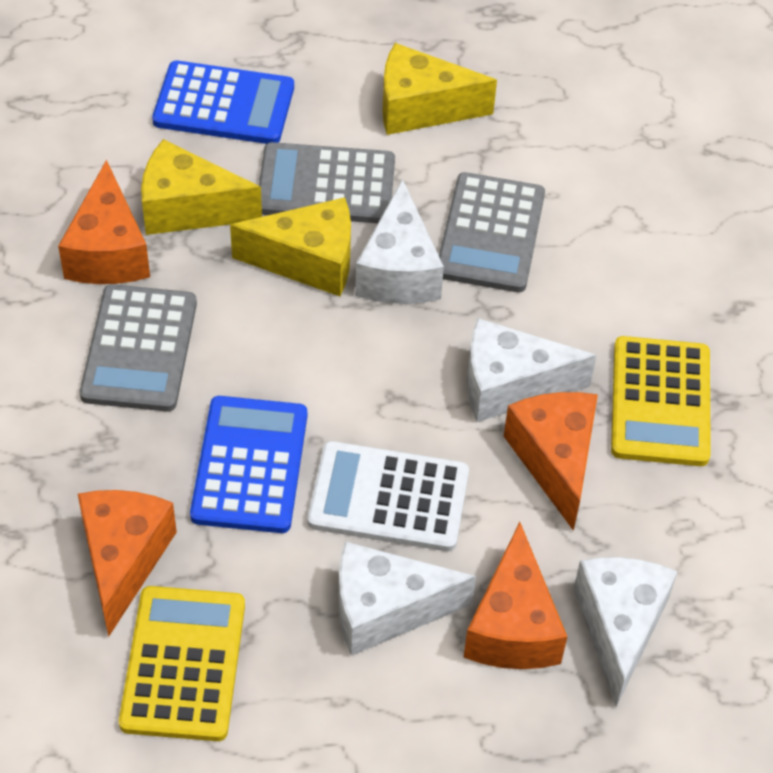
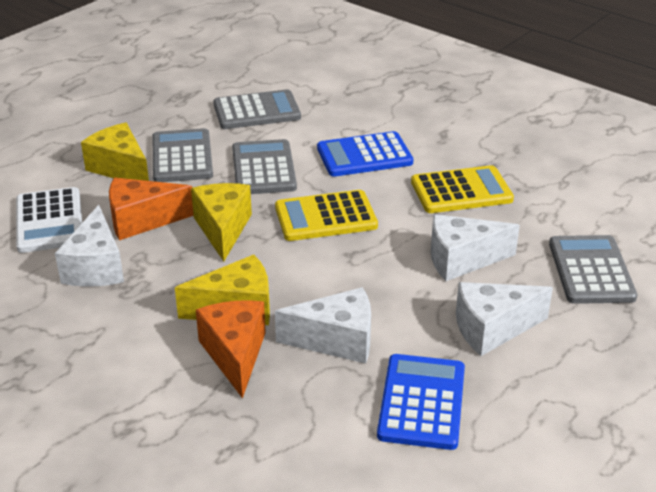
grey calculator: [80,284,197,412] [259,142,395,223] [439,172,545,292] = 3 -> [153,128,213,182] [213,89,301,129] [232,139,297,194] [549,235,637,304] = 4
orange cheese: [58,160,150,284] [78,490,177,637] [463,522,567,669] [504,392,598,531] = 4 -> [109,178,194,240] [196,300,266,399] = 2

